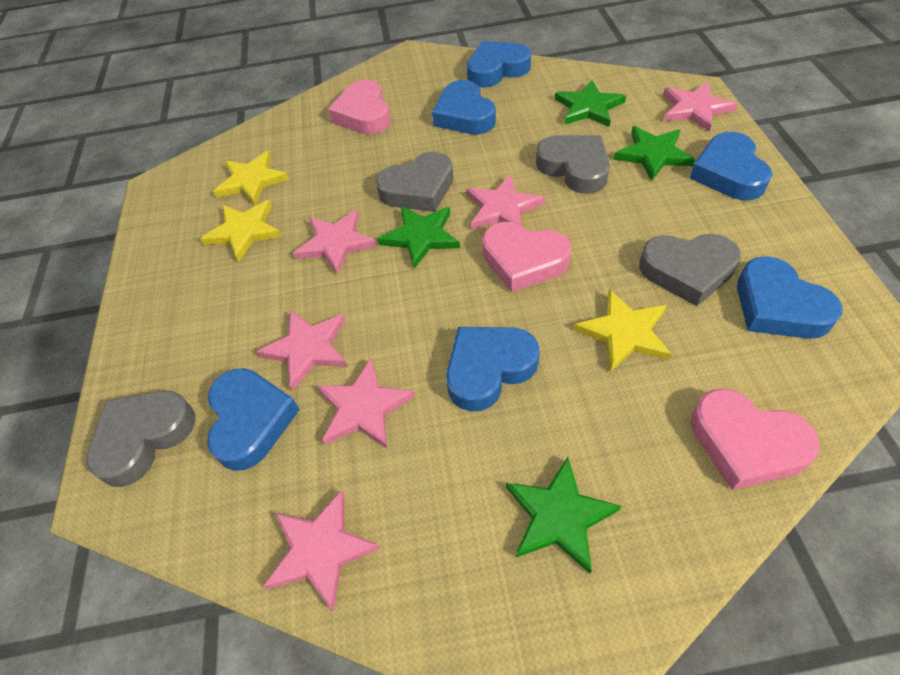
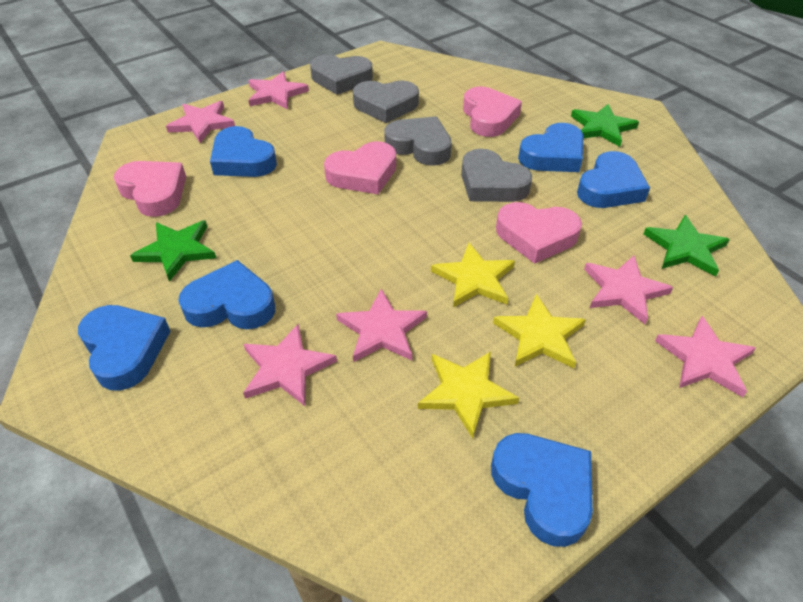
green star: [377,206,460,269] [506,457,621,574] [555,80,626,127] [613,126,695,181] = 4 -> [130,220,216,282] [571,104,639,147] [643,215,730,277] = 3
pink heart: [328,80,391,135] [482,222,572,292] [691,389,819,490] = 3 -> [114,161,186,217] [324,141,396,194] [463,87,522,137] [496,202,582,264] = 4

